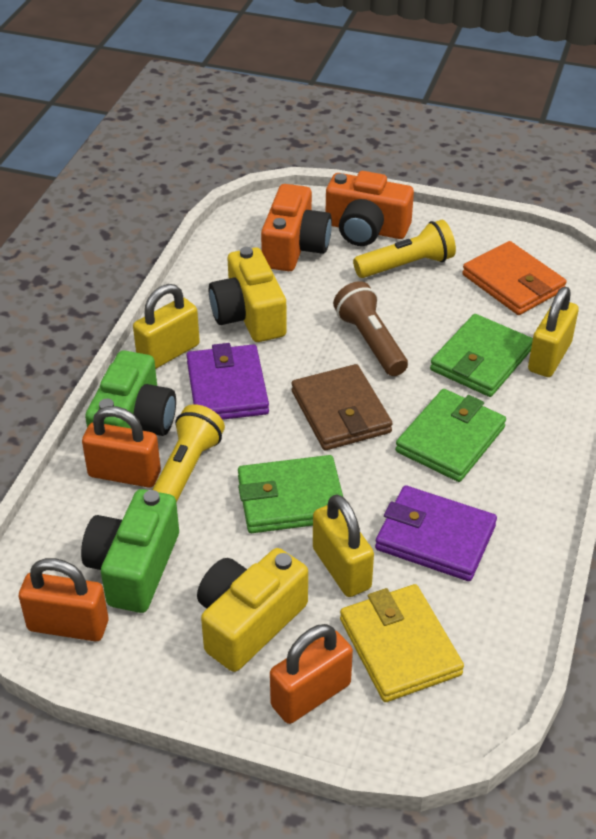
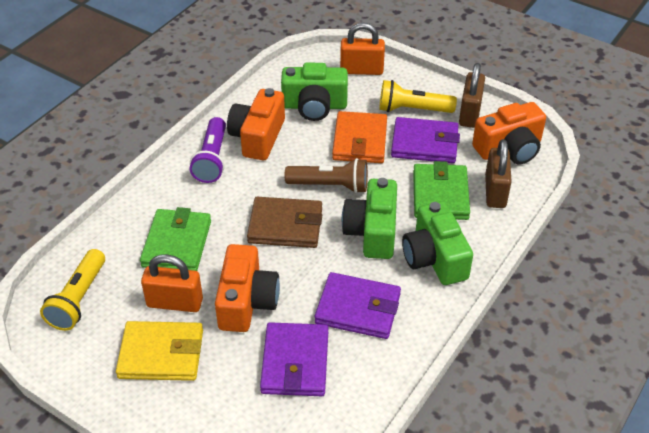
brown padlock: none = 0 -> [459,63,485,128] [485,139,512,208] = 2
green camera: [81,489,179,613] [85,350,176,436] = 2 -> [281,63,348,121] [342,178,397,259] [402,201,473,285] = 3
green wallet: [238,455,343,533] [395,389,506,482] [430,314,533,397] = 3 -> [140,207,211,271] [413,161,470,220] = 2
orange camera: [261,184,332,271] [326,171,414,246] = 2 -> [215,244,280,332] [227,88,285,160] [472,102,546,164] = 3
orange padlock: [19,558,108,641] [82,406,161,488] [270,624,353,724] = 3 -> [141,254,203,312] [340,23,385,75] = 2
purple flashlight: none = 0 -> [190,117,226,183] = 1
purple wallet: [187,343,269,420] [375,485,497,581] = 2 -> [260,322,328,396] [315,272,401,339] [391,117,460,163] = 3
yellow camera: [197,548,308,672] [209,247,287,342] = 2 -> none = 0
yellow padlock: [133,284,200,369] [313,494,374,597] [528,287,579,377] = 3 -> none = 0

